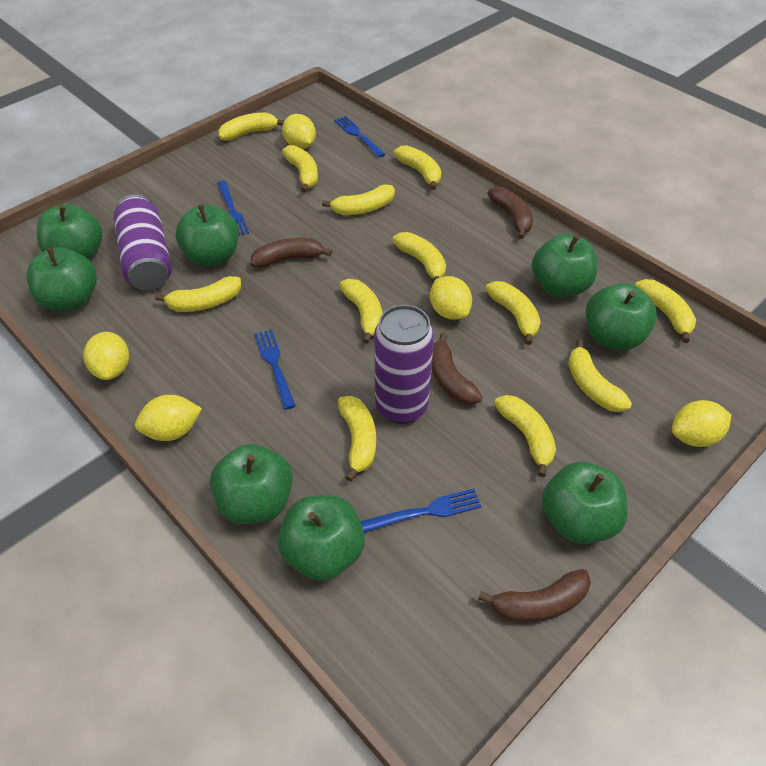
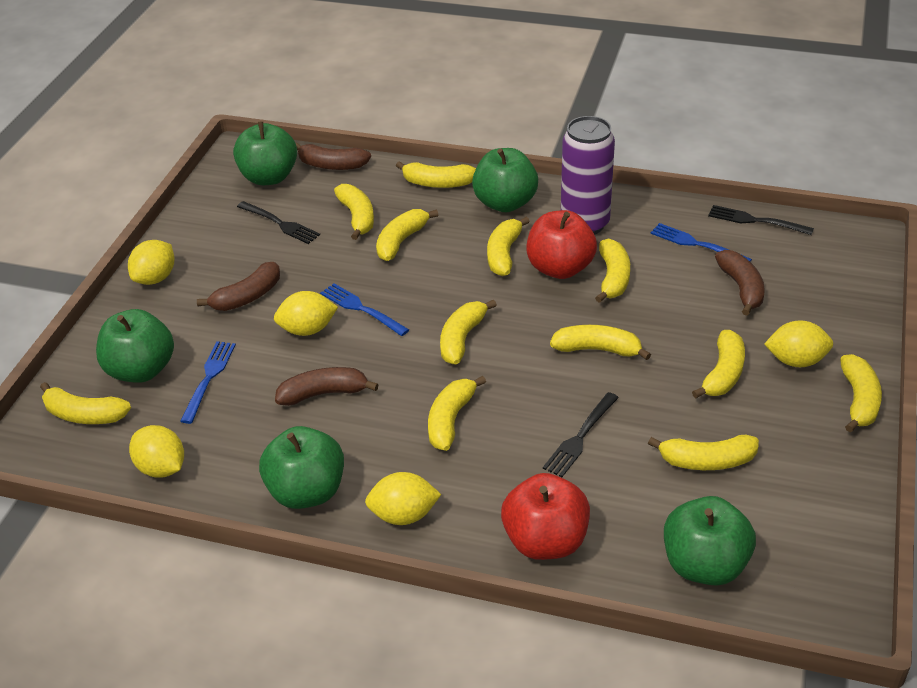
black fork: none = 0 -> [237,201,320,244] [543,392,619,477] [708,205,814,235] = 3
blue fork: [217,180,249,236] [254,329,296,410] [334,116,385,158] [360,489,482,533] = 4 -> [180,341,236,424] [320,283,409,336] [650,223,752,262] = 3
green apple: [26,247,97,311] [37,204,103,260] [176,204,239,266] [210,444,293,524] [278,495,365,581] [532,234,597,297] [542,462,628,544] [586,283,657,350] = 8 -> [96,309,174,383] [233,121,297,185] [259,426,344,509] [472,148,538,212] [664,496,756,586] = 5
purple can: [113,194,172,290] [374,305,434,424] = 2 -> [561,116,615,235] = 1
red apple: none = 0 -> [501,473,590,560] [526,210,597,279] = 2

